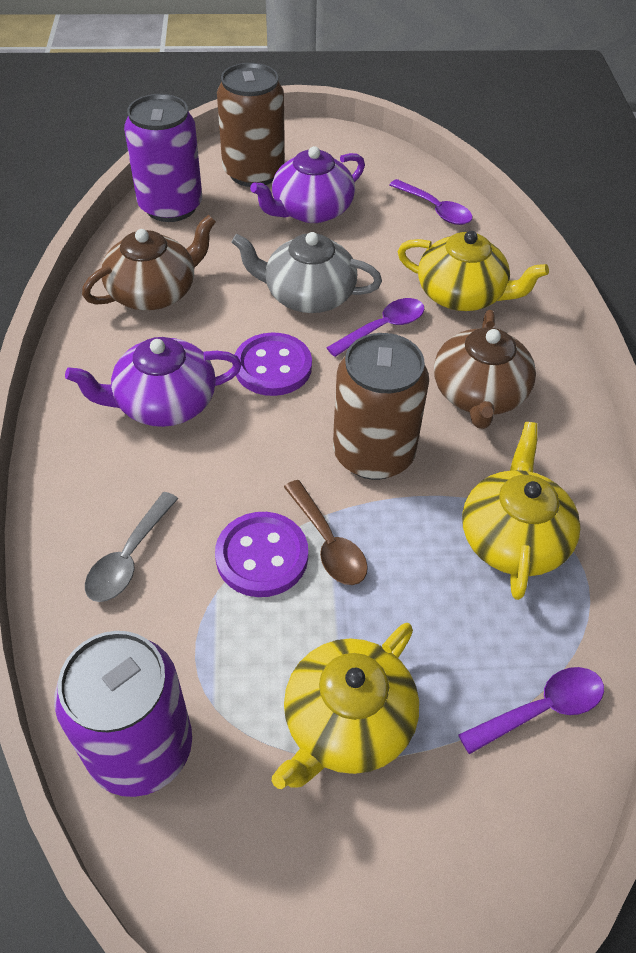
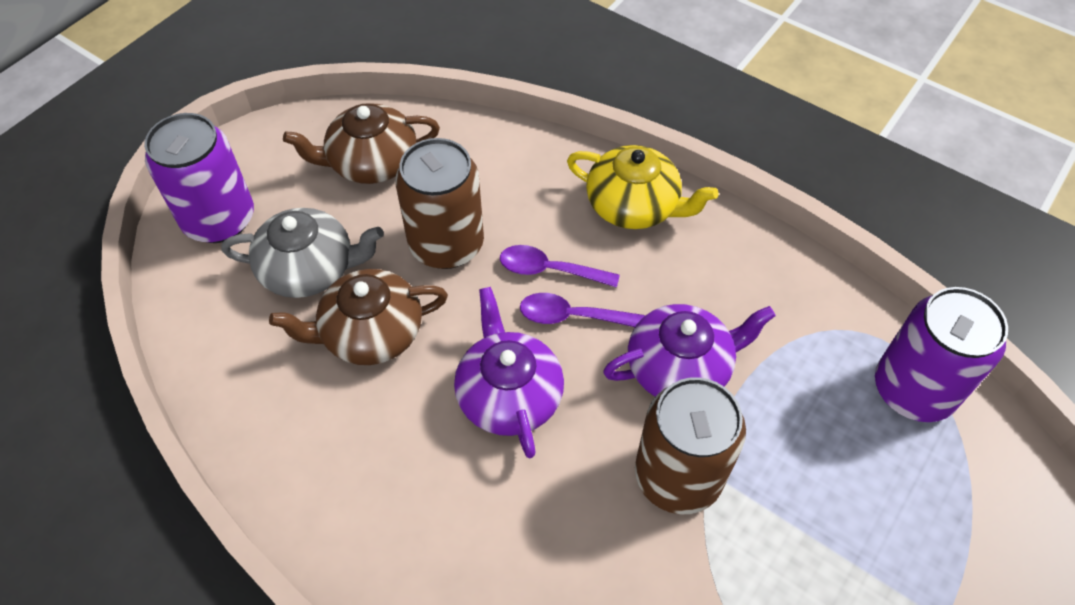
brown spoon: [284,480,368,585] = 1 -> none = 0
grey spoon: [85,492,178,602] = 1 -> none = 0
purple button: [215,512,308,597] [235,332,312,396] = 2 -> none = 0
purple spoon: [327,298,425,357] [389,179,473,225] [458,667,604,754] = 3 -> [500,245,620,288] [520,293,645,327] = 2
yellow teapot: [272,623,419,789] [398,231,549,311] [462,422,581,600] = 3 -> [567,145,719,229] = 1

